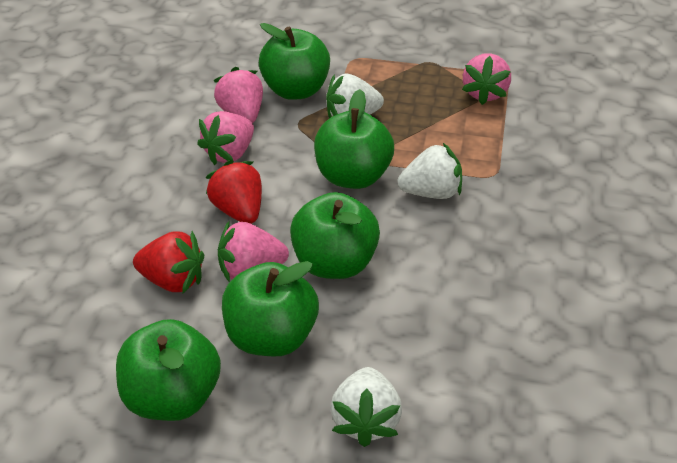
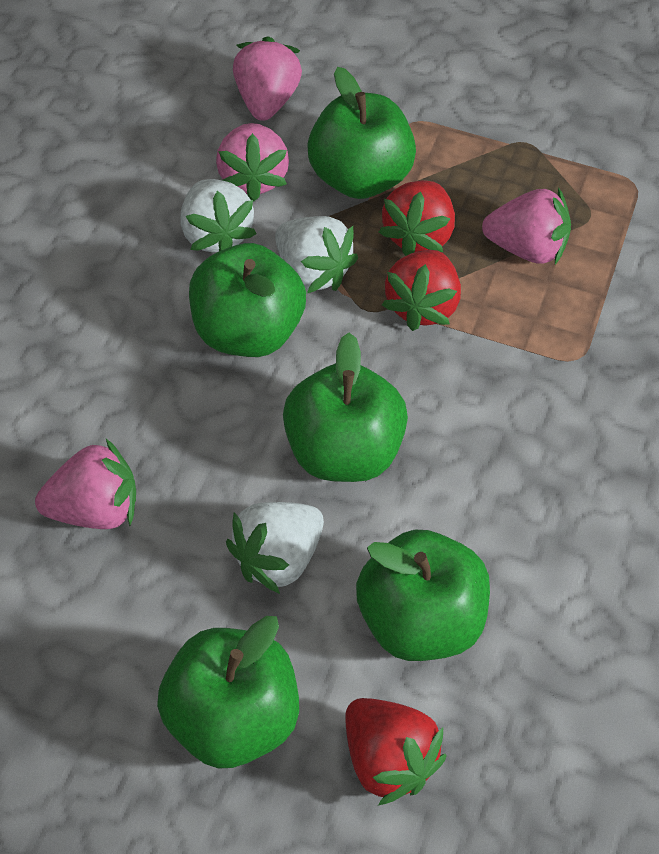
red strawberry: [133,231,204,293] [206,160,262,224] = 2 -> [345,698,447,805] [379,180,455,256] [382,250,461,331] = 3

